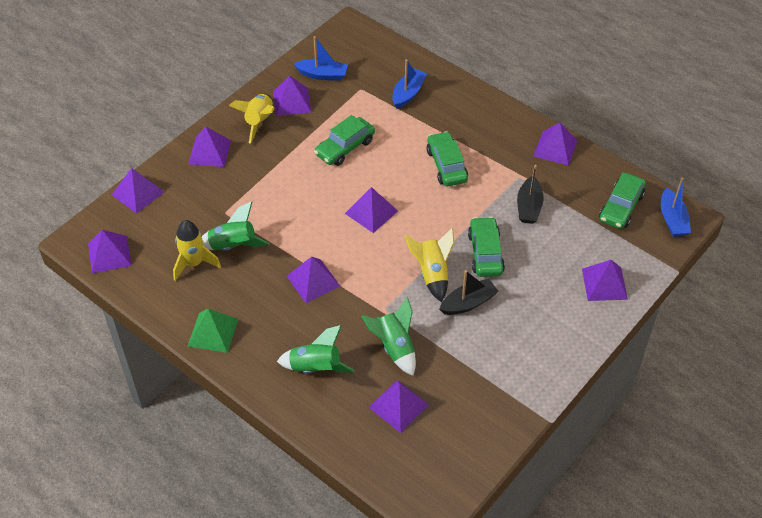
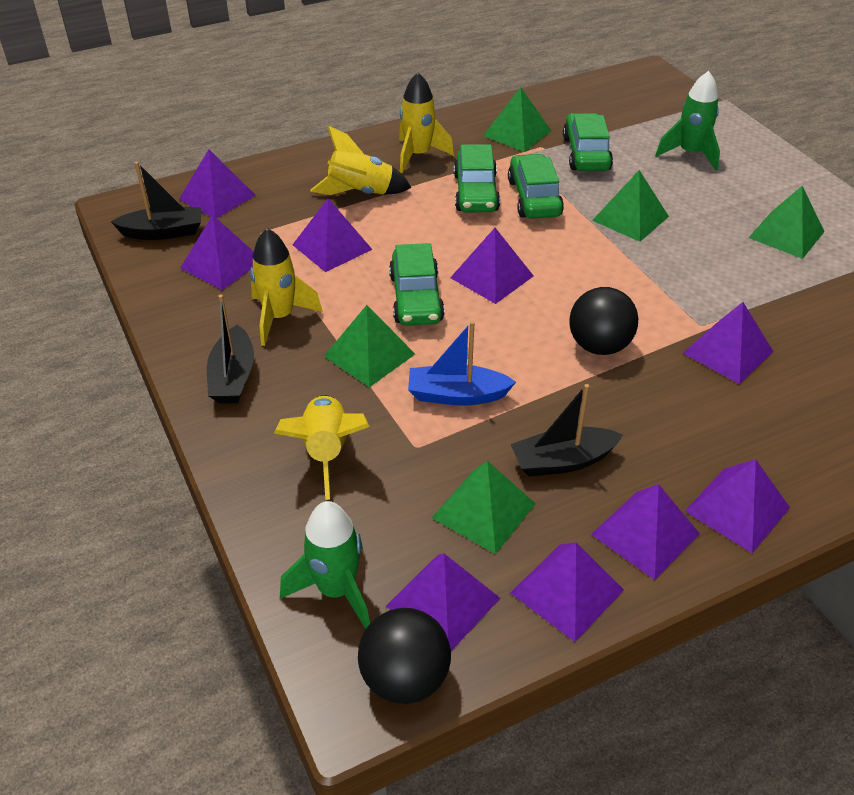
black ball: none = 0 -> [358,608,451,704] [569,287,638,355] = 2
black boat: [439,270,499,315] [517,165,544,224] = 2 -> [111,162,202,240] [207,295,254,403] [511,384,623,477] = 3
blue boat: [294,36,348,81] [392,59,427,109] [661,178,691,237] = 3 -> [408,321,516,406] = 1
green pyramid: [188,309,238,353] = 1 -> [324,305,415,387] [432,461,536,554] [483,87,551,152] [592,170,669,242] [749,186,825,259] = 5
green rocket: [202,201,269,251] [277,325,355,373] [361,297,416,376] = 3 -> [280,501,370,629] [655,71,720,170] = 2
yellow rocket: [173,220,221,281] [229,94,275,144] [405,228,454,302] = 3 -> [250,228,323,346] [274,395,370,500] [310,126,411,195] [399,72,454,173] = 4

